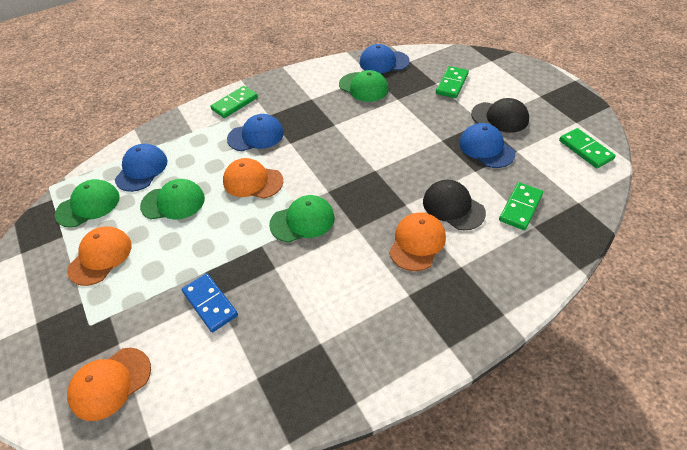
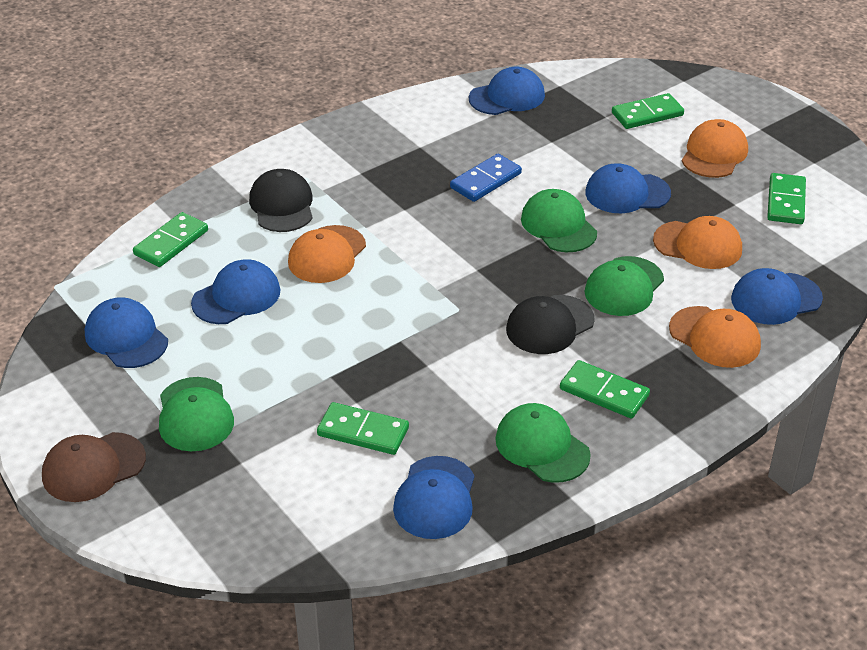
blue cap: [115,143,167,192] [227,114,284,151] [360,44,410,73] [459,123,515,168] = 4 -> [85,297,168,368] [191,259,280,324] [393,456,475,539] [469,67,545,115] [585,163,671,213] [731,268,823,325] = 6
brown cap: none = 0 -> [42,432,146,502] = 1
green domino: [210,86,258,118] [436,66,469,98] [499,182,543,230] [559,128,616,168] = 4 -> [133,212,208,267] [317,402,409,455] [560,360,650,419] [612,93,684,129] [767,173,806,224] = 5

